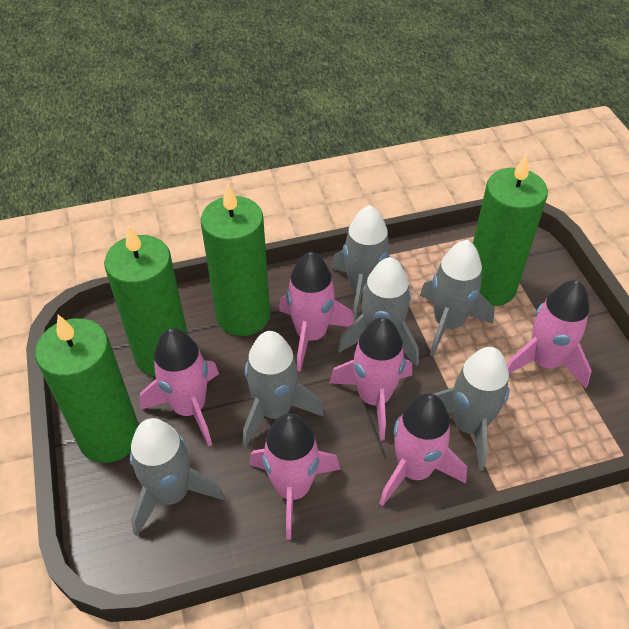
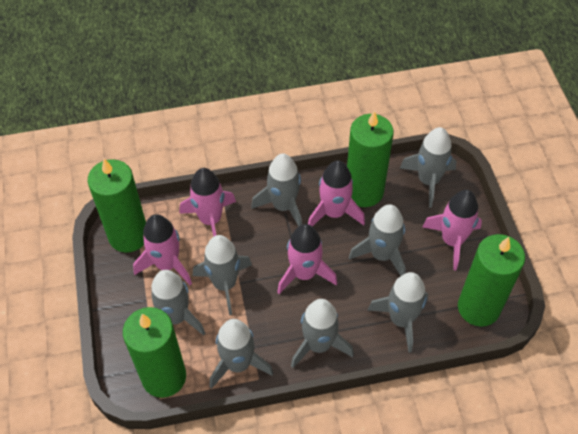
grey rocket: [130,418,224,536] [243,331,324,447] [331,205,404,321] [338,257,419,366] [420,240,494,356] [433,347,510,471] = 6 -> [151,270,205,335] [193,235,252,315] [210,319,273,389] [251,154,302,227] [291,299,354,368] [349,204,406,276] [367,272,428,353] [400,127,457,208] = 8
pink rocket: [140,328,219,447] [249,413,340,540] [279,252,354,372] [329,317,412,441] [379,393,467,506] [507,280,592,389] = 6 -> [133,214,192,285] [179,168,236,237] [277,224,337,294] [308,160,365,226] [422,190,482,270] = 5

